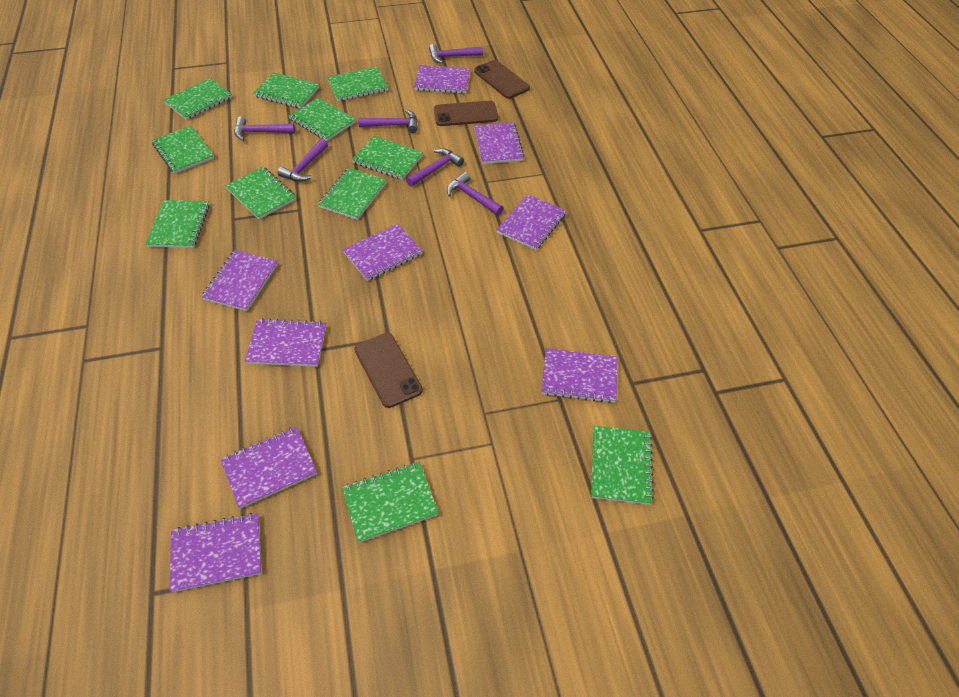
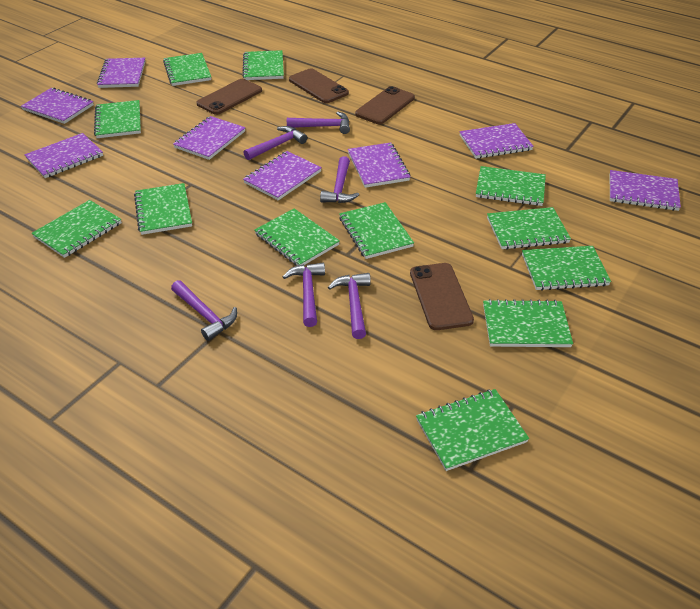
brown phone: [354,333,423,408] [434,101,498,126] [474,60,530,99] = 3 -> [196,79,262,115] [289,68,349,103] [355,86,415,124] [410,263,474,330] = 4
green notebook: [146,200,210,248] [152,126,214,174] [164,78,232,120] [225,167,296,219] [253,72,319,108] [288,98,356,141] [318,168,387,220] [327,66,388,101] [342,462,439,543] [352,136,423,180] [591,426,654,505] = 11 -> [32,200,122,258] [94,100,141,138] [134,183,192,235] [163,53,211,86] [243,50,284,80] [255,208,340,266] [339,202,414,259] [416,389,529,471] [476,166,546,206] [483,299,573,347] [487,207,571,250] [522,246,611,291] = 12
purple notebook: [170,513,262,593] [201,250,278,311] [221,426,317,509] [245,318,326,367] [343,224,422,281] [414,65,470,94] [474,122,525,164] [496,194,566,250] [542,348,618,403] = 9 -> [21,88,94,124] [24,133,103,178] [97,58,145,88] [173,116,246,160] [243,151,322,200] [348,142,410,188] [459,123,534,159] [610,170,681,211] = 8

